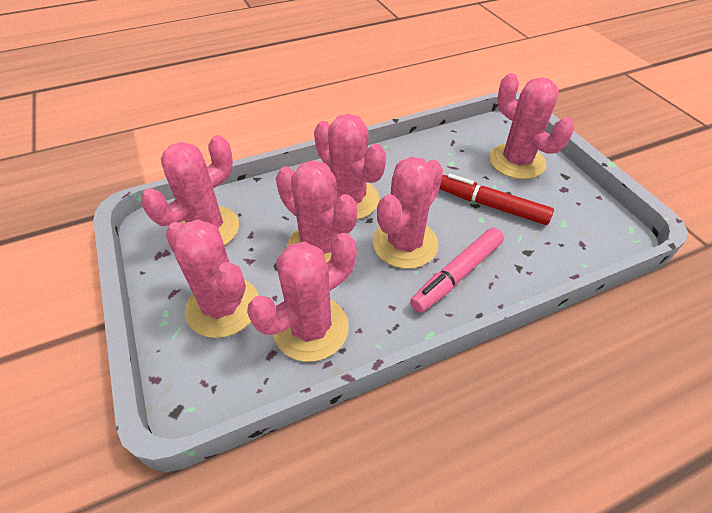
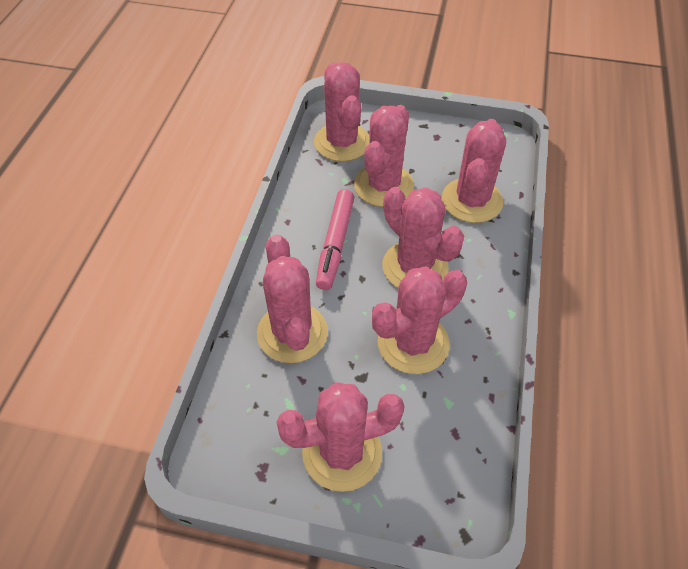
red marker: [439,174,554,225] = 1 -> none = 0

